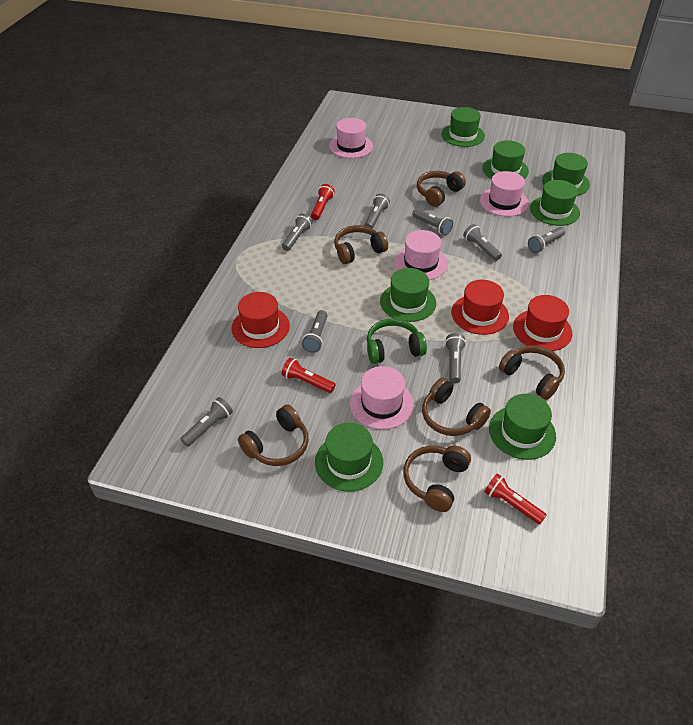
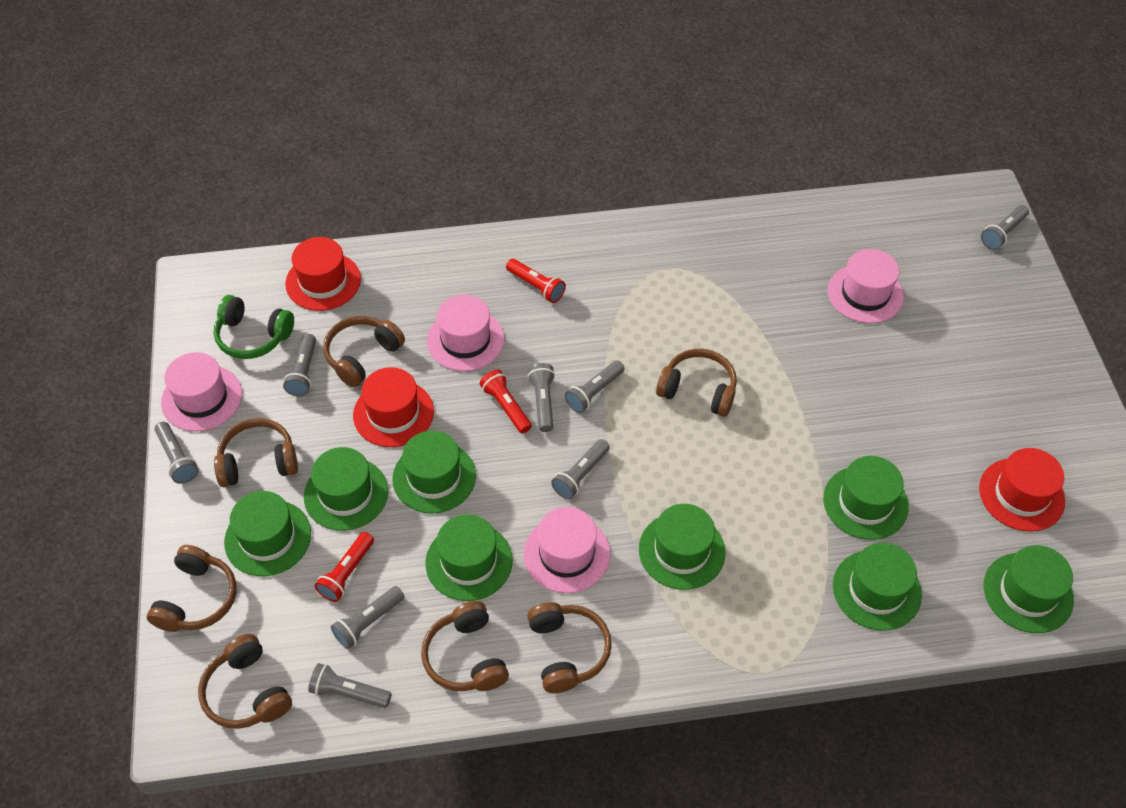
brown headphones: [238,405,309,466] [334,225,388,264] [403,445,471,512] [417,171,466,207] [422,378,491,436] [499,345,565,400] = 6 -> [147,545,237,632] [198,634,292,729] [214,418,298,487] [323,316,405,387] [421,601,509,691] [527,602,612,693] [656,349,737,417] = 7
green hat: [315,423,383,491] [380,268,436,322] [441,107,485,147] [482,140,529,179] [489,394,556,460] [530,180,580,226] [542,153,590,196] = 7 -> [224,491,311,576] [304,447,388,531] [392,431,476,514] [425,514,513,601] [639,504,726,590] [823,456,909,540] [833,543,922,631] [984,545,1074,633] = 8

